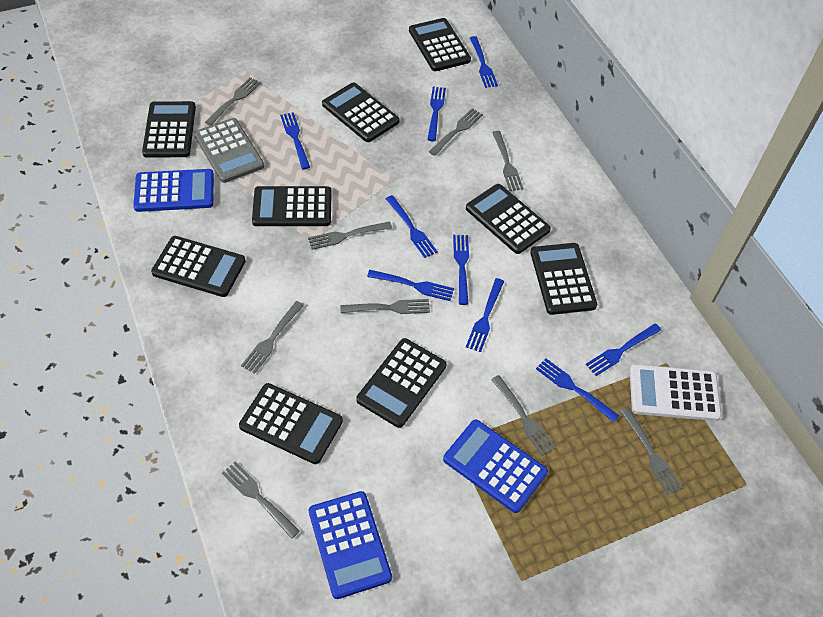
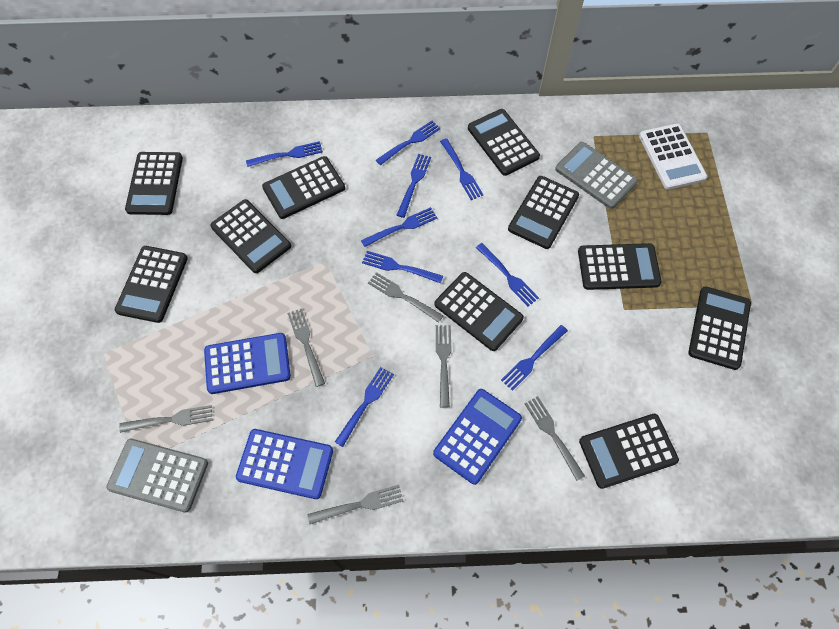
black calculator: [142,101,196,158] [151,236,246,297] [239,383,343,464] [252,186,332,226] [322,82,399,142] [356,338,447,428] [409,18,471,71] [466,184,551,254] [530,243,597,315] = 9 -> [115,246,188,323] [125,152,183,215] [210,199,291,273] [262,156,345,219] [435,272,524,351] [468,109,540,176] [508,176,579,249] [578,243,662,290] [579,414,679,489] [688,286,751,370] = 10
grey calculator: [194,118,264,183] = 1 -> [106,439,208,513] [555,142,638,209] = 2
grey fork: [205,77,261,126] [222,461,300,539] [241,301,304,374] [308,221,392,250] [340,299,430,314] [429,108,483,156] [491,375,556,456] [492,131,524,191] [620,407,682,495] = 9 -> [119,405,212,433] [288,308,325,387] [307,485,403,524] [368,272,443,323] [436,325,451,408] [524,396,585,481] = 6

